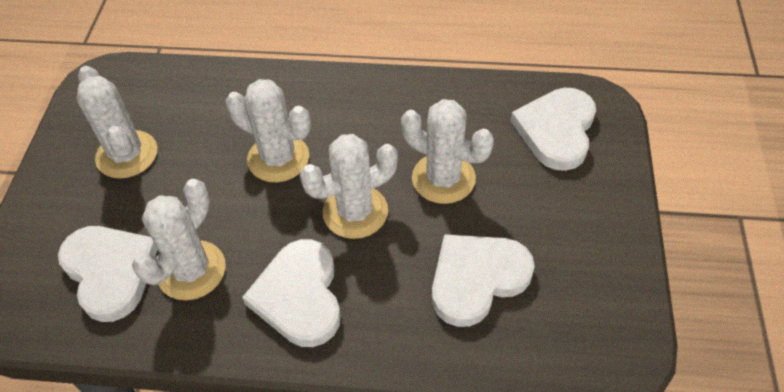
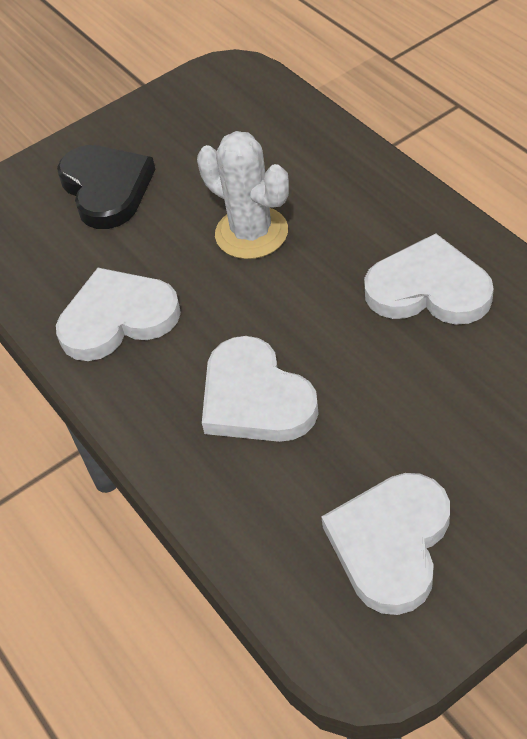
black heart: none = 0 -> [57,145,156,229] = 1
white cactus: [76,66,157,179] [132,179,225,300] [226,79,311,182] [300,134,398,239] [401,99,494,204] = 5 -> [197,131,289,259] = 1

